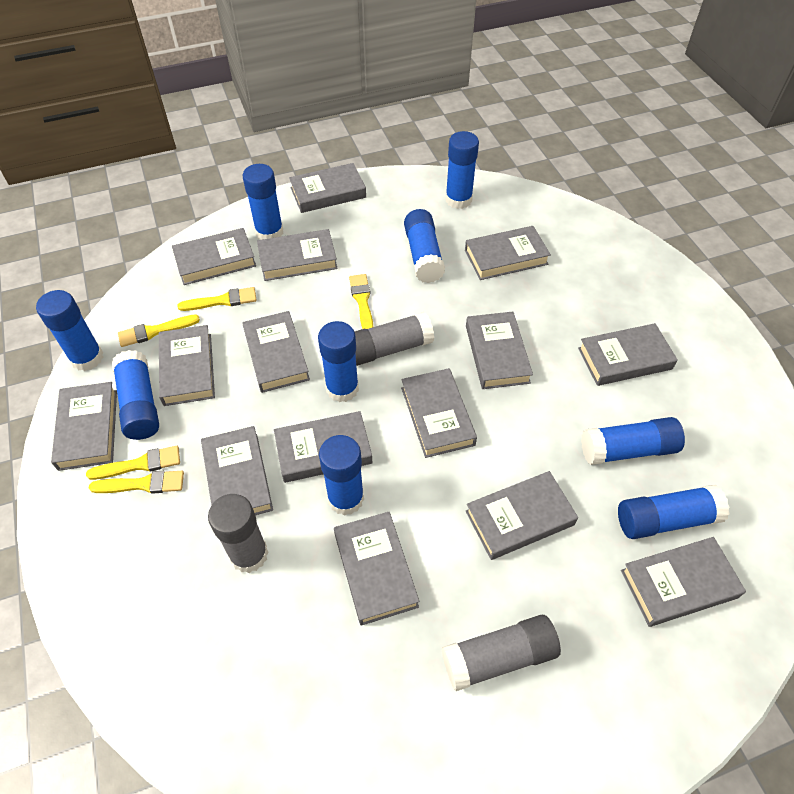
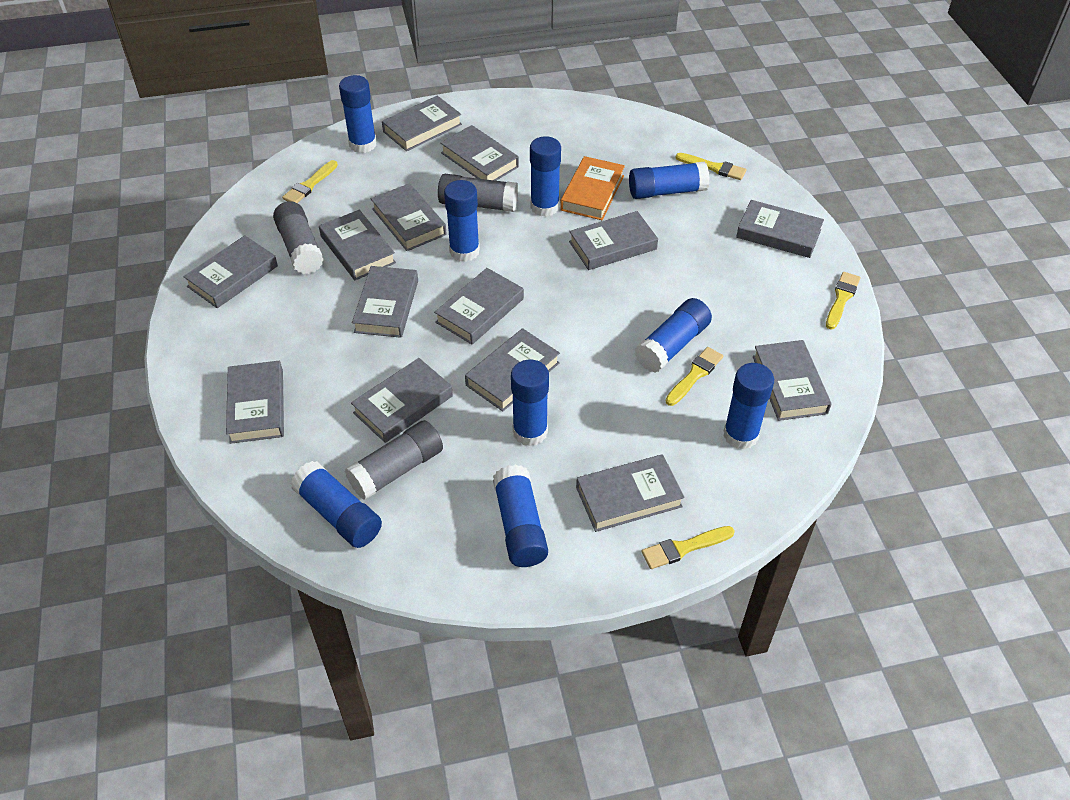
grey book: [51,382,117,471] [159,325,215,406] [172,228,256,285] [201,426,273,515] [242,311,310,393] [257,229,338,281] [274,411,373,483] [289,163,366,213] [334,512,419,626] [401,368,477,458] [465,226,551,280] [466,312,533,389] [466,471,578,560] [578,323,677,386] [621,537,746,627] = 15 -> [183,235,278,308] [226,361,284,444] [319,210,396,280] [351,358,453,443] [352,266,418,338] [371,183,446,251] [382,96,462,151] [434,268,524,344] [440,125,519,181] [465,328,560,412] [569,211,658,270] [576,454,685,532] [736,200,824,258] [753,340,832,421] = 14
orange book: none = 0 -> [560,156,625,220] = 1

